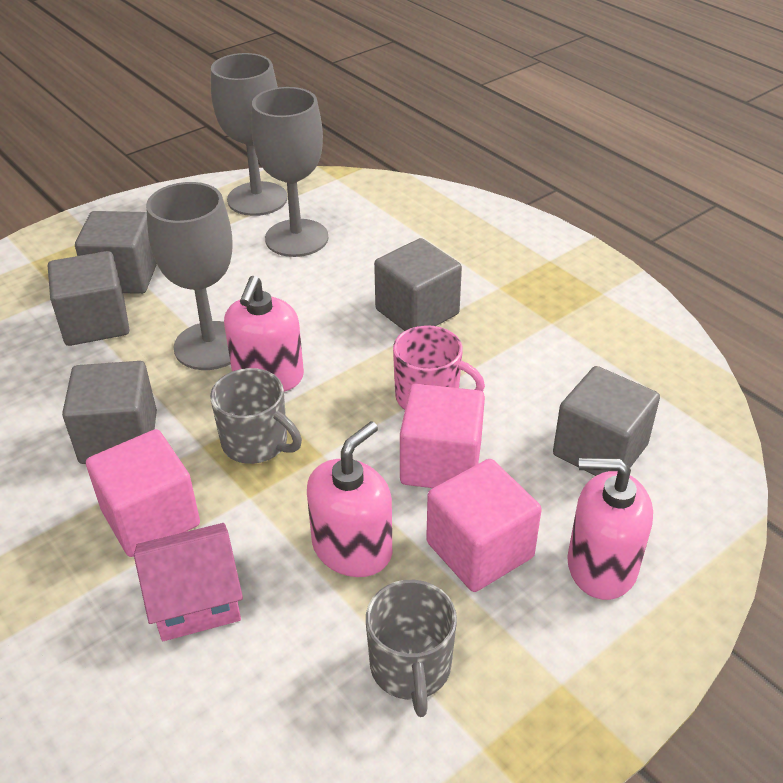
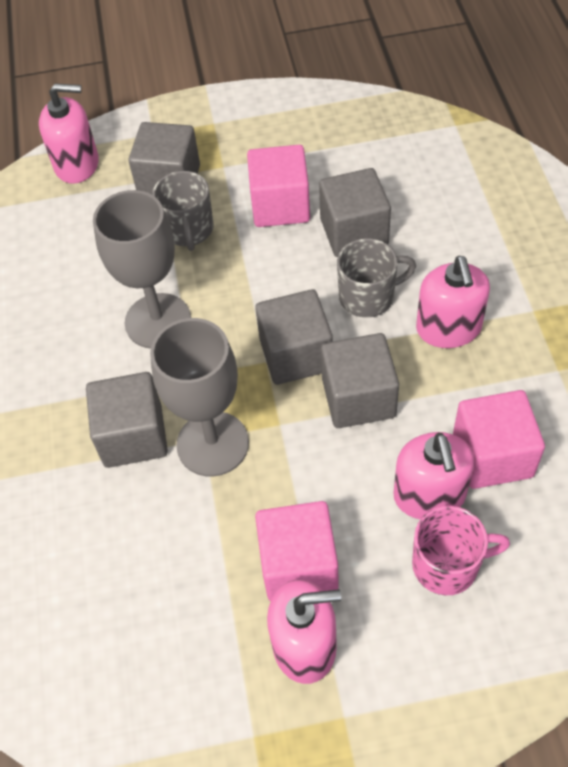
grey goblet: [146,182,233,370] [211,53,288,216] [252,87,328,257] = 3 -> [93,190,191,349] [150,318,249,477] = 2
pink house: [134,523,243,641] = 1 -> none = 0
pink soap dispenser: [224,276,304,392] [307,421,392,577] [567,458,653,600] = 3 -> [39,83,99,184] [267,579,341,684] [393,432,475,519] [416,256,490,348] = 4

